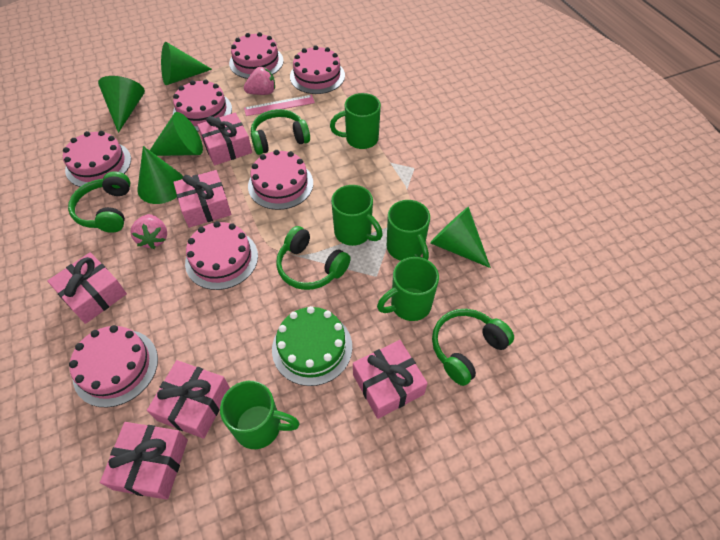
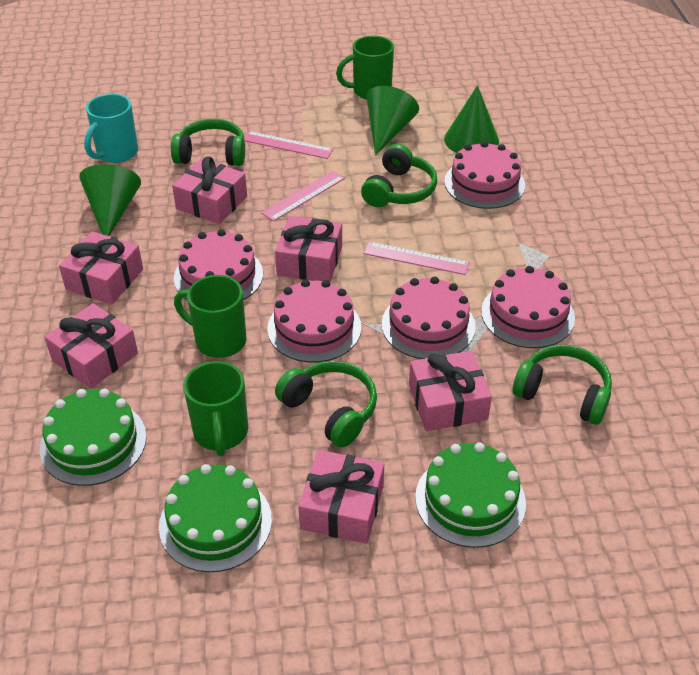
green cake: [272,306,352,386] = 1 -> [40,388,147,486] [159,464,272,572] [415,442,526,548] = 3
green cone: [98,76,145,133] [138,146,183,204] [150,112,203,156] [161,42,212,85] [430,207,491,268] = 5 -> [79,164,141,236] [366,86,419,156] [444,85,499,153] = 3
green mug: [220,381,300,449] [330,93,381,149] [331,185,383,246] [377,257,439,321] [387,200,430,261] = 5 -> [174,275,247,358] [183,361,248,456] [336,36,394,100] = 3
pink cake: [63,131,131,187] [69,325,158,407] [173,79,232,132] [185,221,258,290] [229,32,284,79] [248,150,313,210] [290,45,345,94] = 7 -> [174,229,263,300] [267,279,361,363] [382,276,476,359] [444,141,525,209] [481,266,575,348] = 5
pink ruler: [244,95,315,116] = 1 -> [244,131,334,159] [261,171,345,221] [363,242,470,275] = 3
pink strawberry: [130,214,167,249] [244,67,275,95] = 2 -> none = 0
turquoise mug: none = 0 -> [84,94,138,163] = 1

